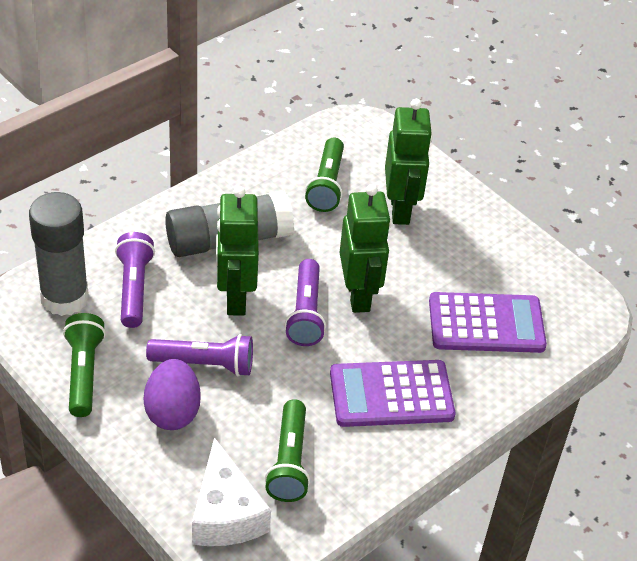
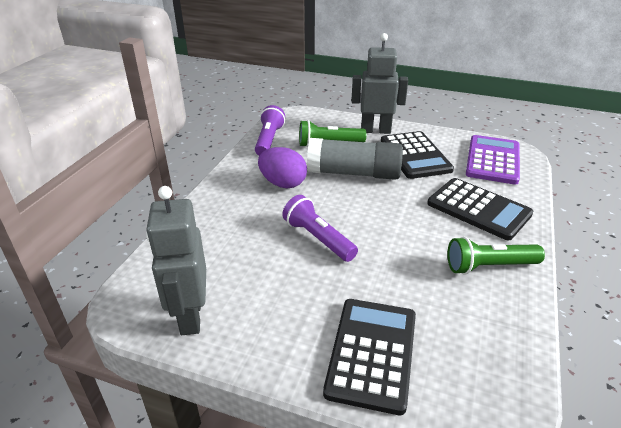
black calculator: none = 0 -> [323,299,416,415] [381,131,454,179] [427,178,533,240] = 3
green flashlight: [63,313,106,417] [265,399,310,502] [305,138,344,212] = 3 -> [299,120,366,147] [447,237,545,275] = 2
green robot: [216,186,259,315] [340,184,391,313] [385,99,433,225] = 3 -> none = 0
grey glue stick: [29,192,89,316] [165,191,294,257] = 2 -> [307,138,403,180] = 1
grey robot: none = 0 -> [146,186,206,335] [351,33,408,134] = 2
purple calculator: [330,360,456,427] [429,292,547,353] = 2 -> [466,135,520,185] = 1
purple flashlight: [115,232,155,328] [146,334,253,376] [285,259,326,346] = 3 -> [255,105,285,156] [282,195,358,262] = 2
white cheese: [192,437,271,546] = 1 -> none = 0

